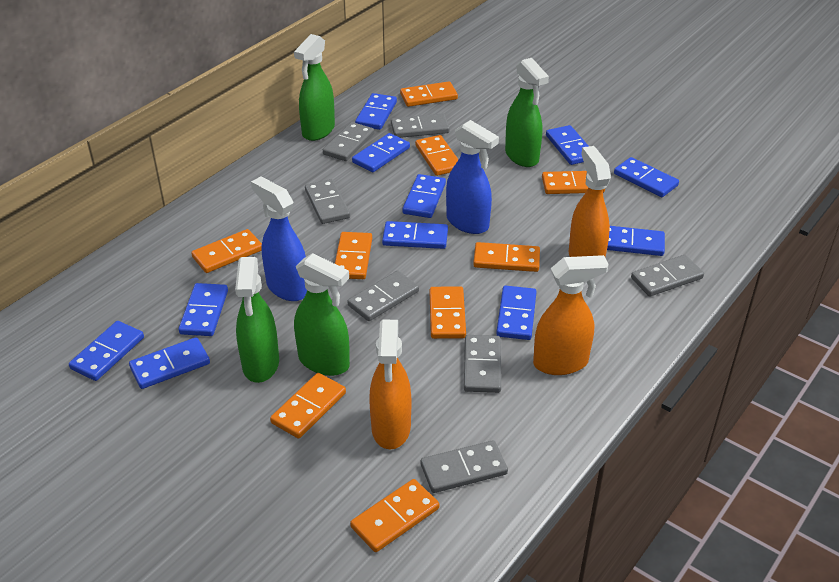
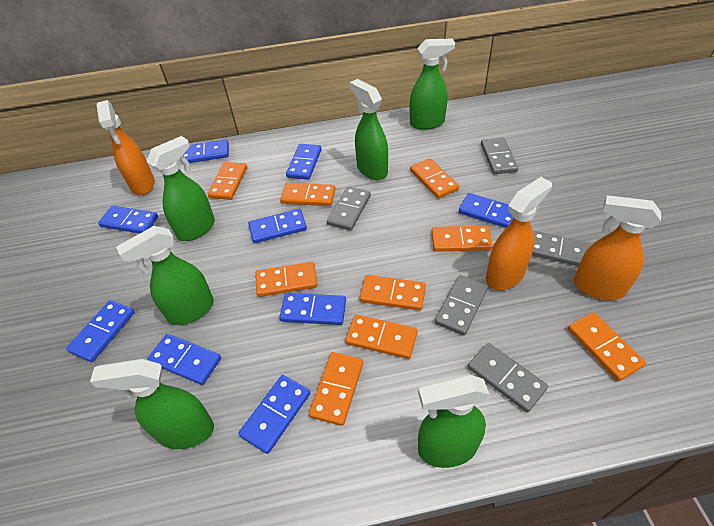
blue domino: [69,321,144,381] [129,337,210,389] [179,283,228,336] [352,133,410,172] [355,93,397,130] [382,221,448,249] [402,174,446,218] [496,286,537,340] [546,125,588,165] [607,226,665,256] [614,157,679,197] = 11 -> [66,300,135,362] [98,206,158,233] [147,334,221,385] [181,140,229,164] [238,375,310,454] [248,209,307,243] [279,293,346,325] [286,144,322,180] [459,193,513,228] = 9
blue spray bottle: [251,176,307,301] [446,120,499,234] = 2 -> none = 0
green spray bottle: [235,257,279,383] [294,34,335,141] [294,253,350,376] [505,58,549,167] = 4 -> [90,359,214,449] [116,226,214,325] [147,136,215,241] [350,79,388,180] [410,38,455,130] [418,374,490,468] = 6
grey domino: [305,179,350,224] [323,122,374,161] [348,271,419,321] [391,114,450,138] [421,440,508,493] [464,335,501,393] [631,255,704,297] = 7 -> [327,187,371,231] [435,275,488,336] [468,343,548,412] [481,137,518,174] [532,231,592,266] = 5

